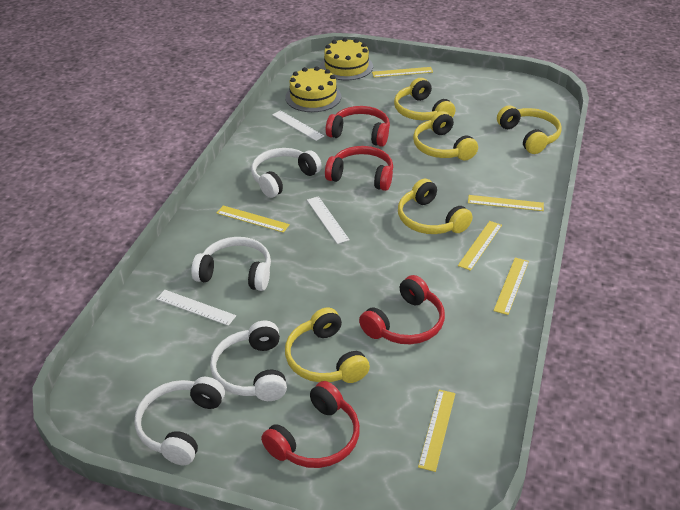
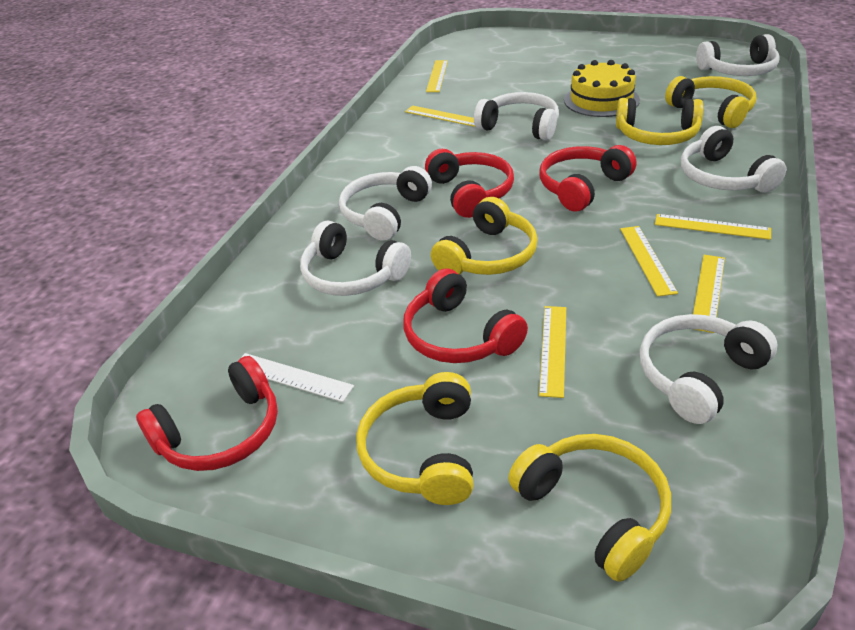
white headphones: [134,377,225,465] [191,237,271,291] [210,321,287,401] [251,148,322,198] = 4 -> [300,220,411,296] [339,166,432,241] [474,92,559,141] [640,314,778,424] [681,126,786,193] [696,34,780,76] = 6
white ruler: [156,290,236,326] [272,110,324,141] [307,196,350,244] = 3 -> [238,353,354,402] = 1
yellow cake: [285,66,341,112] [320,38,373,80] = 2 -> [564,60,640,117] = 1

